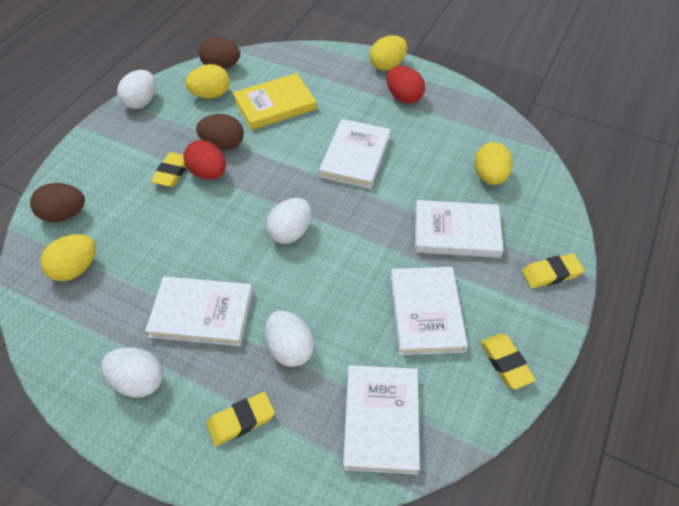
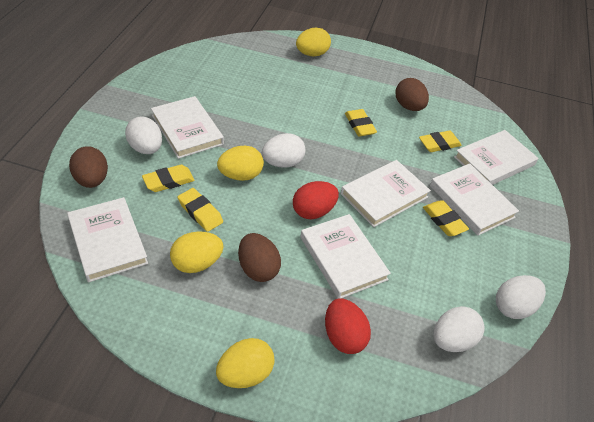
white book: [145,276,253,346] [319,119,391,189] [343,365,420,475] [390,267,468,355] [415,200,503,258] = 5 -> [67,197,148,282] [151,96,224,159] [300,214,391,299] [341,160,431,227] [430,163,519,236] [454,130,539,185] = 6
yellow book: [233,73,317,130] = 1 -> none = 0
yellow eraser: [151,152,186,187] [206,392,275,446] [480,334,536,389] [522,253,584,288] = 4 -> [142,165,195,192] [178,188,223,232] [345,109,377,137] [419,131,462,152] [423,200,469,236] = 5

